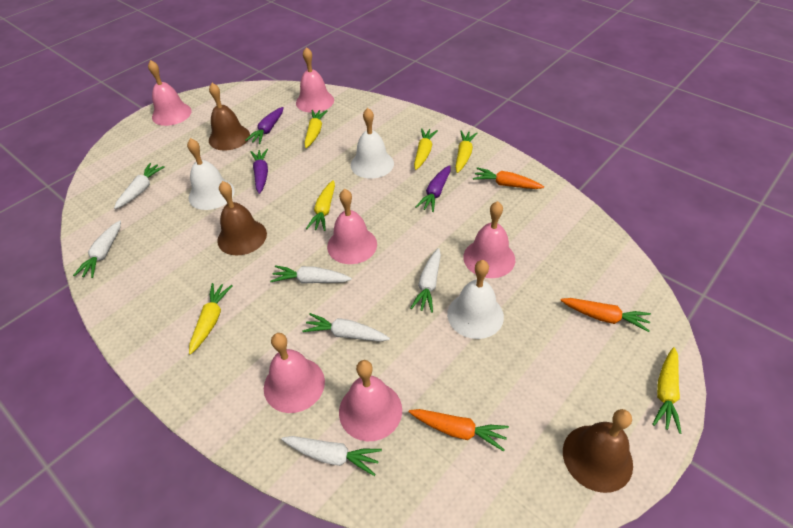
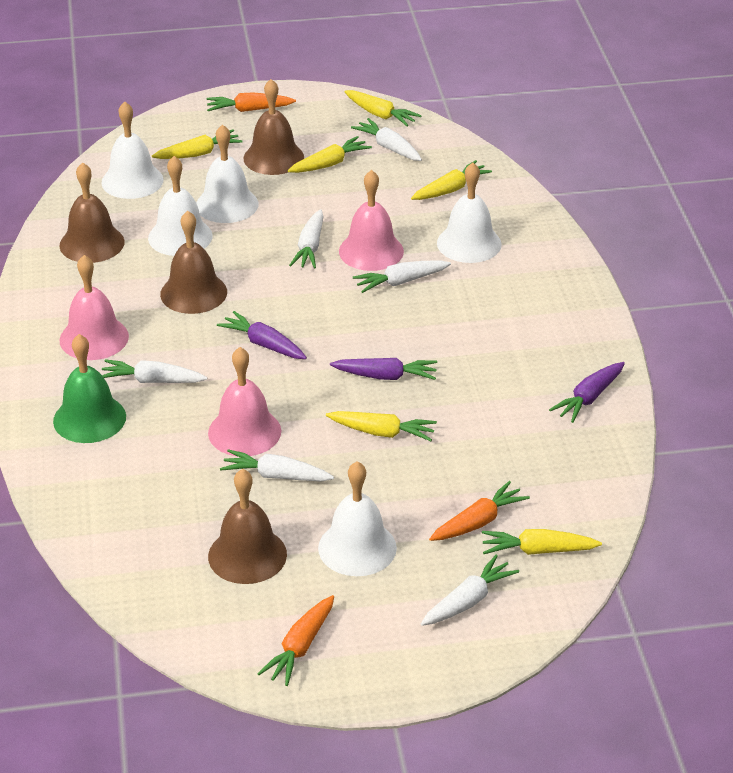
brown bell: [209,83,250,151] [217,181,267,256] [563,409,633,493] = 3 -> [60,162,124,263] [160,211,227,314] [208,469,287,584] [244,79,304,175] = 4
green bell: none = 0 -> [53,334,126,443] = 1
pink bell: [148,60,192,126] [264,333,325,413] [296,47,334,113] [327,189,377,264] [339,360,402,441] [463,201,515,278] = 6 -> [60,255,129,360] [208,347,281,456] [339,170,404,271] = 3
white bell: [187,138,235,210] [351,108,394,179] [447,260,504,339] = 3 -> [101,102,163,199] [148,156,213,256] [196,124,258,223] [318,462,397,576] [437,162,502,263] = 5

